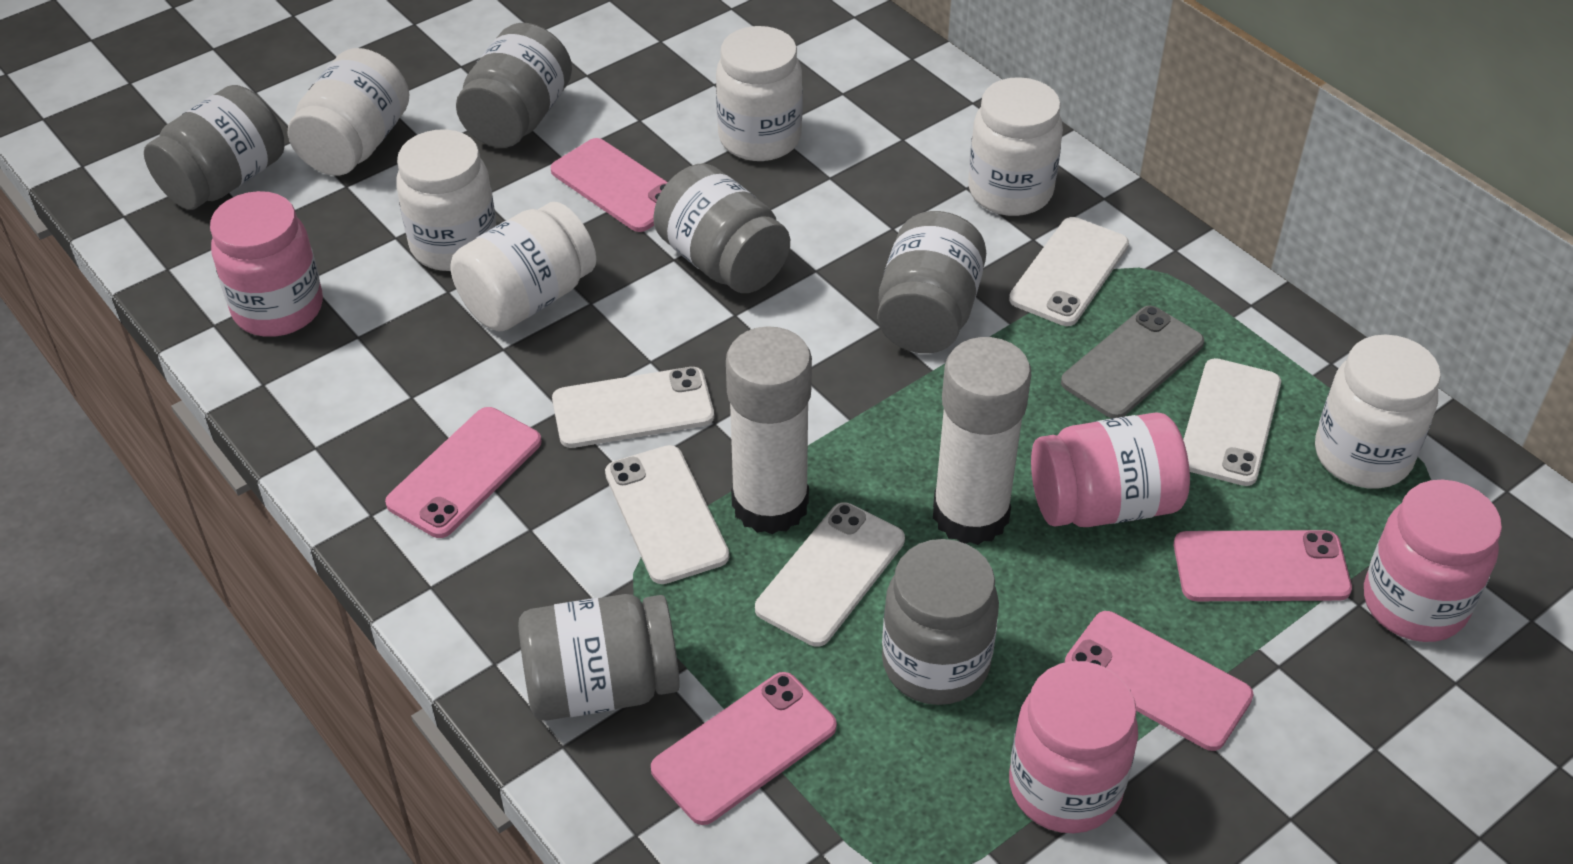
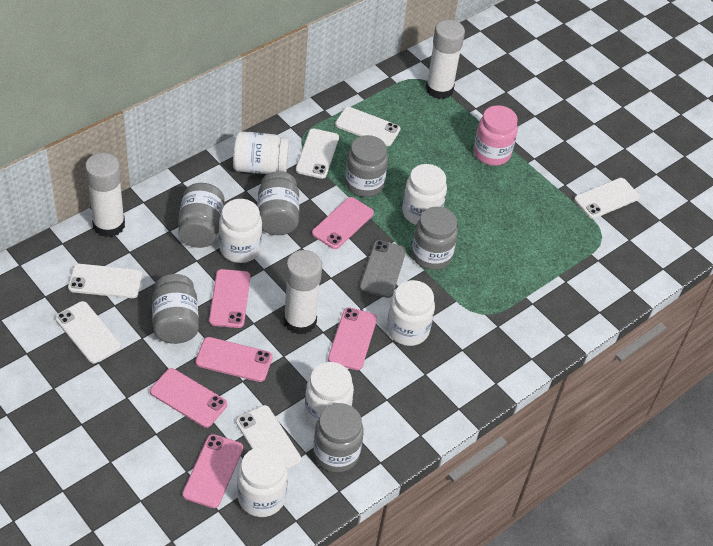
pink jar: [210,191,323,337] [1009,661,1138,833] [1031,412,1190,527] [1364,479,1502,642] = 4 -> [474,105,518,166] = 1
pink phone: [385,407,542,538] [550,138,668,232] [651,672,837,825] [1064,611,1253,751] [1174,530,1352,601] = 5 -> [150,368,227,428] [182,434,243,508] [195,337,273,382] [209,269,250,328] [312,197,374,249] [328,307,377,370] = 6
white glue stick: [726,326,812,534] [933,337,1031,545] = 2 -> [85,153,125,237] [283,250,322,335] [426,20,465,99] = 3
white phone: [552,367,714,448] [605,445,729,584] [755,502,905,647] [1009,217,1129,326] [1183,358,1281,486] = 5 -> [55,301,121,363] [68,264,142,298] [236,405,301,470] [296,129,339,179] [335,107,400,146] [574,178,640,219] = 6

